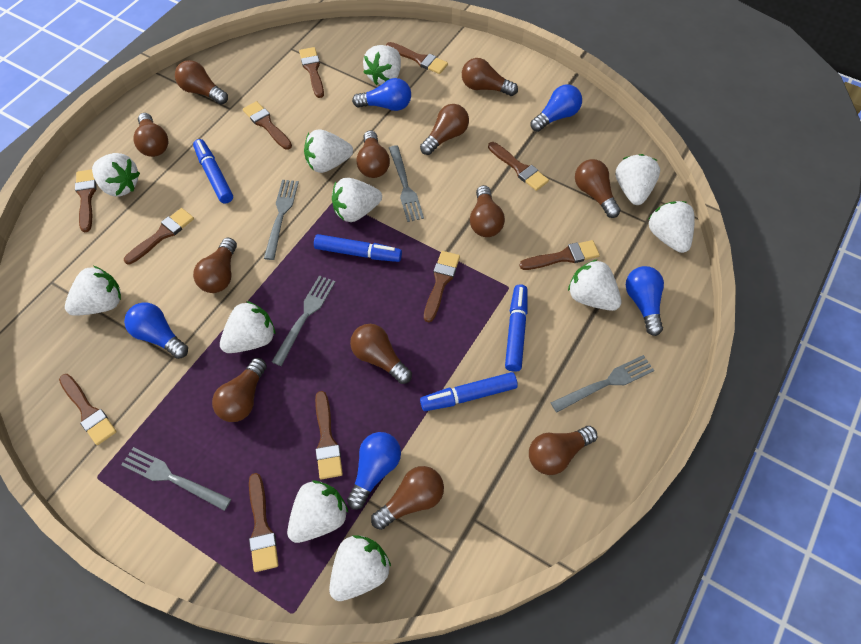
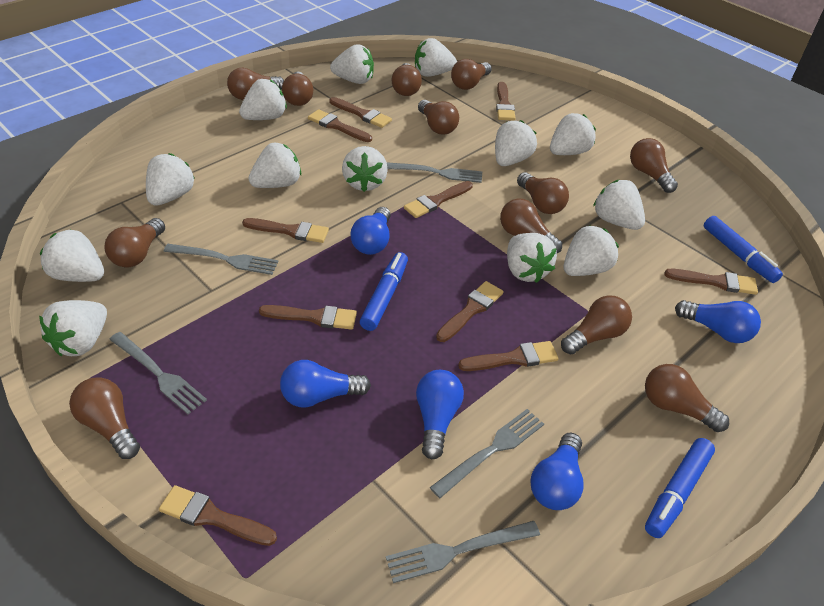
blue marker: [193,139,233,204] [314,234,402,262] [420,372,518,411] [505,284,528,372] = 4 -> [360,252,408,331] [645,438,715,538] [704,216,783,283] = 3
brown brush: [59,374,117,445] [75,169,97,233] [124,208,194,264] [243,101,292,150] [249,473,279,572] [299,47,324,98] [315,391,343,479] [386,42,448,74] [424,251,460,322] [488,142,549,191] [519,240,600,270] = 11 -> [159,485,277,546] [242,218,329,243] [259,305,357,330] [308,109,372,142] [330,97,392,128] [404,181,473,218] [436,281,504,342] [458,341,559,371] [496,82,516,121] [664,269,758,295] = 10
white strawberry: [65,266,121,316] [92,153,140,197] [220,301,276,353] [287,480,348,543] [304,130,353,173] [329,535,391,601] [332,178,382,222] [363,45,401,85] [568,259,622,311] [616,154,660,205] [649,201,695,253] = 11 -> [39,300,107,356] [40,229,104,282] [146,153,195,206] [239,79,287,120] [248,143,301,188] [330,44,374,84] [342,146,388,192] [415,38,457,77] [495,120,537,166] [507,233,557,283] [550,113,596,155] [564,225,619,276] [593,180,645,230] = 13

